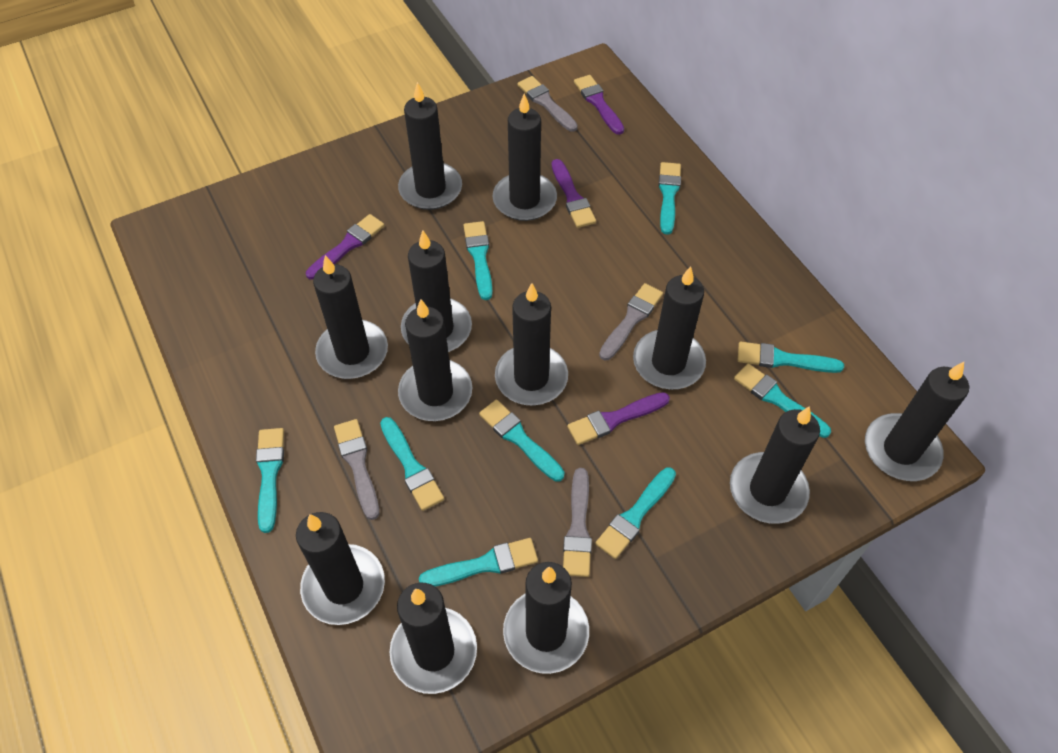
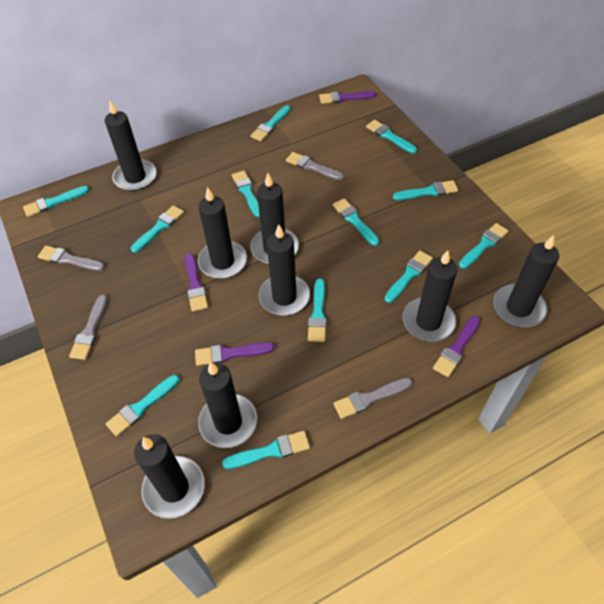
black candle: [296,512,385,625] [313,255,388,379] [390,583,477,694] [398,82,462,210] [398,299,472,421] [401,230,472,352] [492,94,557,221] [495,283,568,406] [503,562,589,674] [633,266,706,390] [730,406,820,524] [865,362,969,481] = 12 -> [105,100,157,191] [134,434,205,519] [198,187,247,279] [198,362,257,448] [250,173,299,264] [259,224,310,315] [402,250,457,342] [493,235,559,327] = 8
turquoise brush: [256,428,284,533] [380,417,444,511] [419,538,538,587] [463,221,493,300] [479,400,565,482] [595,467,676,559] [658,162,681,235] [734,363,831,438] [738,342,844,373] = 9 -> [23,186,89,217] [106,375,180,437] [131,205,184,253] [222,431,310,469] [232,171,260,217] [251,105,291,141] [308,279,327,342] [333,198,379,246] [366,120,417,154] [385,251,433,303] [393,180,458,200] [459,223,509,269] = 12

